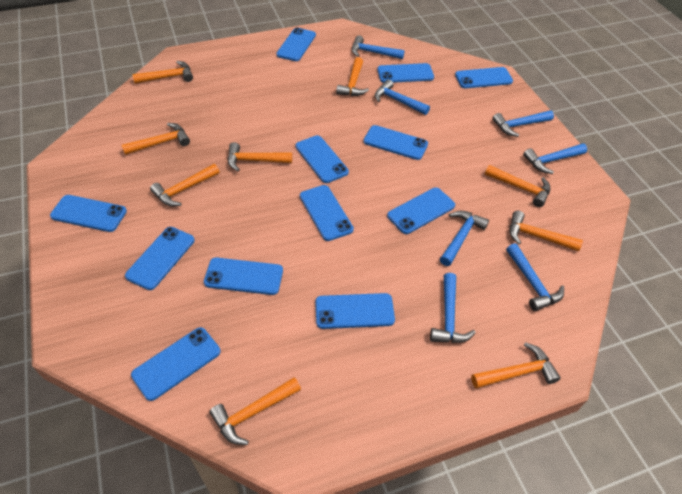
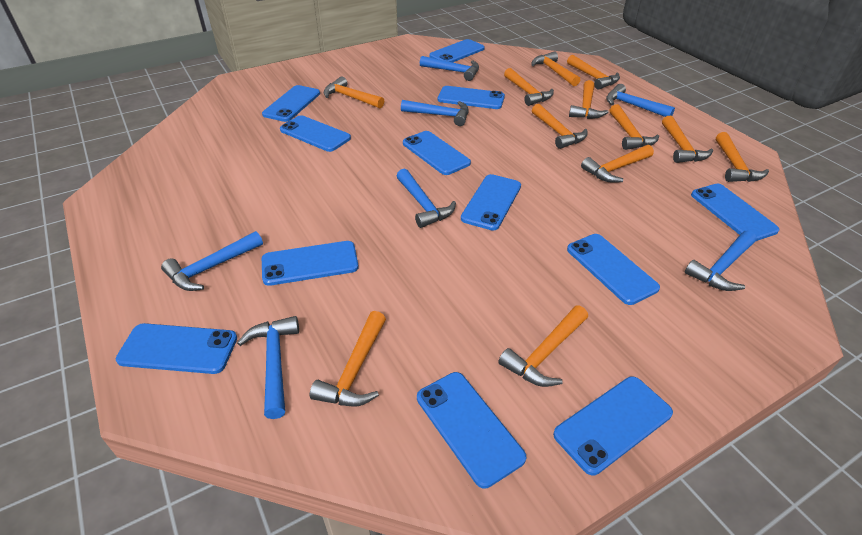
orange hammer: [122,123,190,155] [132,61,193,84] [150,164,220,207] [209,377,301,445] [228,142,292,171] [336,57,369,96] [471,342,561,388] [485,165,550,207] [510,211,583,251] = 9 -> [310,311,386,407] [324,76,384,108] [498,305,588,387] [504,68,554,106] [531,52,580,86] [532,104,587,149] [567,55,620,90] [569,80,608,119] [581,145,654,183] [610,104,659,150] [662,116,713,163] [716,132,769,182] = 12

